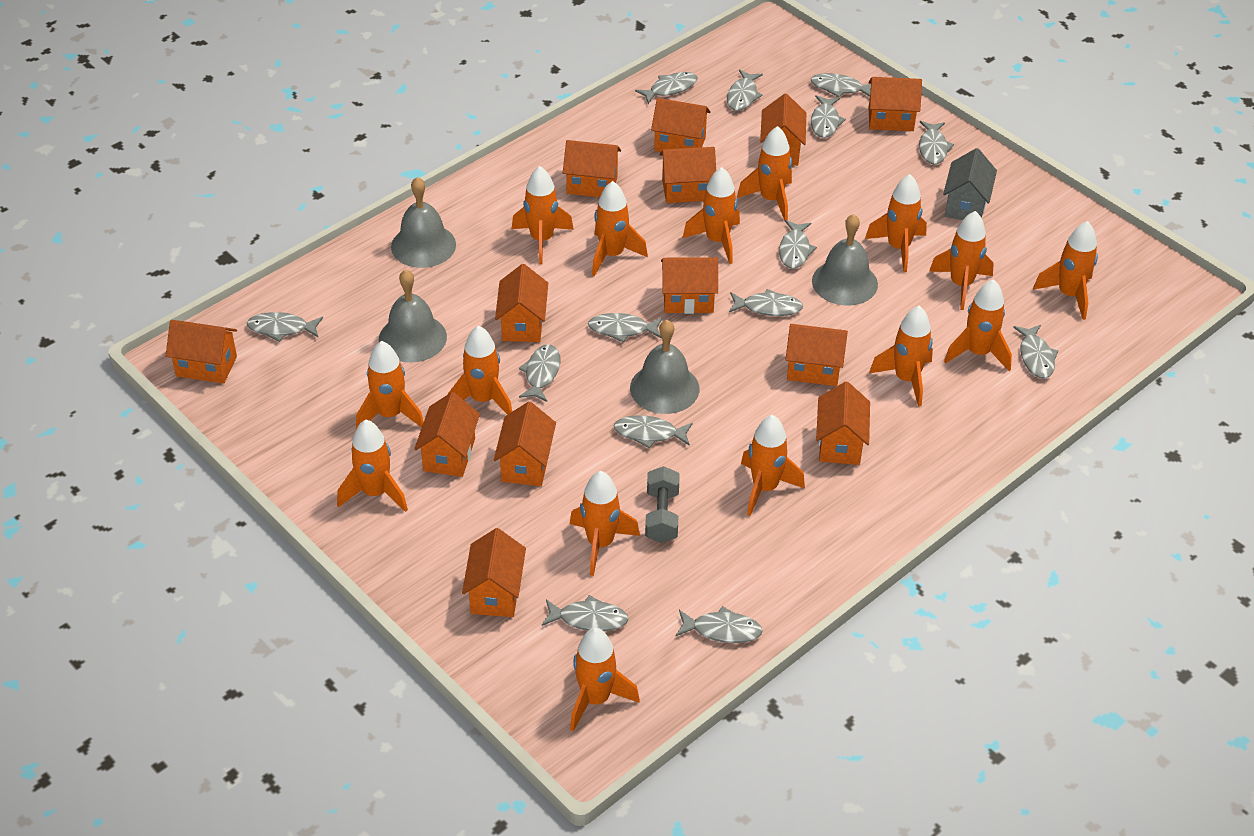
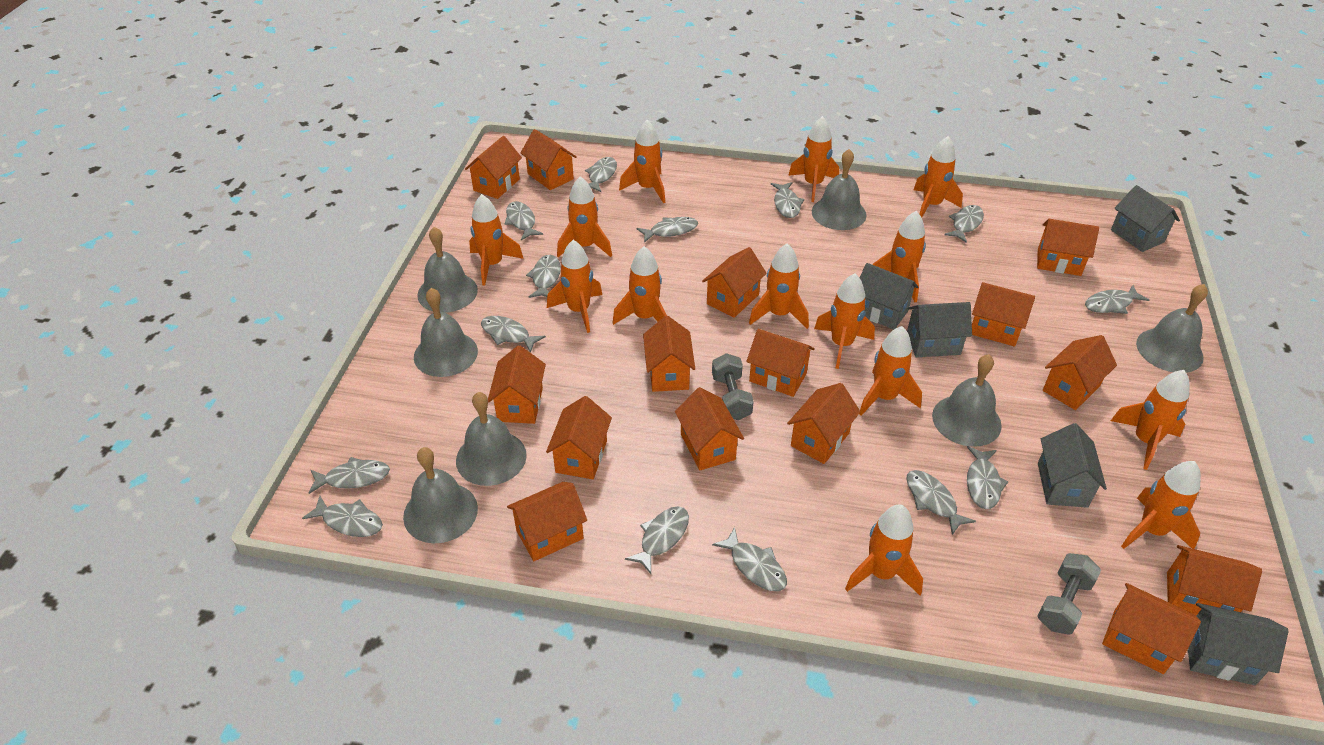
grey bell: [379,269,447,363] [391,177,456,268] [630,320,699,414] [812,214,878,306] = 4 -> [403,447,478,543] [414,288,478,377] [417,227,478,313] [456,392,527,486] [812,149,867,230] [932,354,1002,447] [1136,284,1208,373] = 7
grey dumbbell: [645,466,680,543] = 1 -> [712,353,754,420] [1038,553,1101,635] = 2
grey house: [943,148,997,220] = 1 -> [860,263,918,330] [907,302,972,357] [1038,423,1107,508] [1111,185,1180,252] [1188,603,1289,685] = 5
orange house: [166,320,237,384] [414,392,480,477] [462,528,526,617] [494,401,556,486] [495,264,548,342] [563,140,621,197] [651,98,711,152] [660,147,716,203] [661,257,718,314] [760,94,806,166] [786,324,848,386] [816,381,870,465] [869,77,922,131] = 13 -> [465,136,522,199] [488,345,546,424] [507,482,587,561] [521,129,577,190] [546,396,612,479] [643,316,695,392] [675,387,744,470] [702,247,767,318] [746,329,815,397] [787,383,861,464] [972,282,1035,347] [1037,219,1099,276] [1043,335,1117,410] [1102,583,1201,674] [1167,545,1262,616] = 15
orange rocket: [337,419,408,512] [356,341,424,429] [448,326,512,415] [512,166,574,264] [570,471,640,576] [570,628,640,731] [592,181,648,276] [683,167,740,264] [737,126,792,221] [741,415,805,516] [865,174,927,272] [869,306,933,407] [929,211,994,310] [944,279,1012,371] [1033,221,1098,320] = 15 -> [469,194,524,285] [547,240,602,333] [557,176,612,257] [612,247,667,325] [619,120,665,203] [749,243,809,329] [788,116,839,202] [814,273,875,369] [845,504,923,595] [859,326,922,416] [873,211,926,303] [914,136,963,218] [1111,370,1190,470] [1121,461,1201,549] = 14

